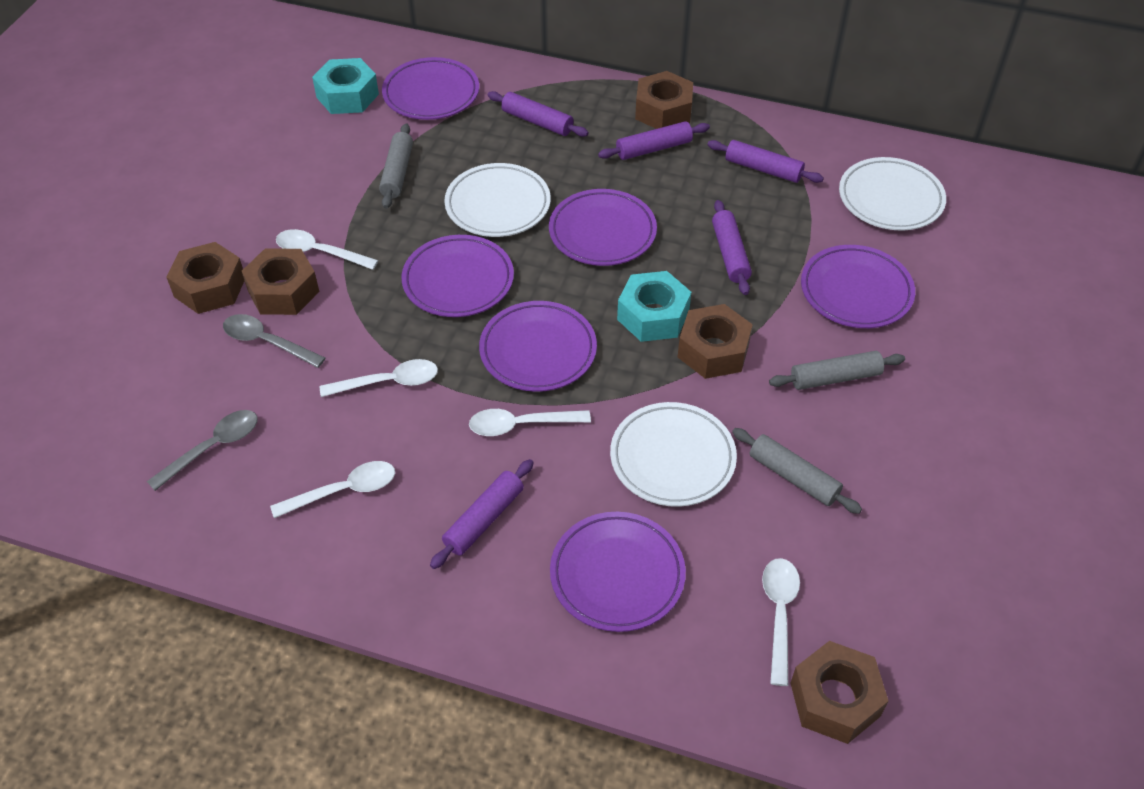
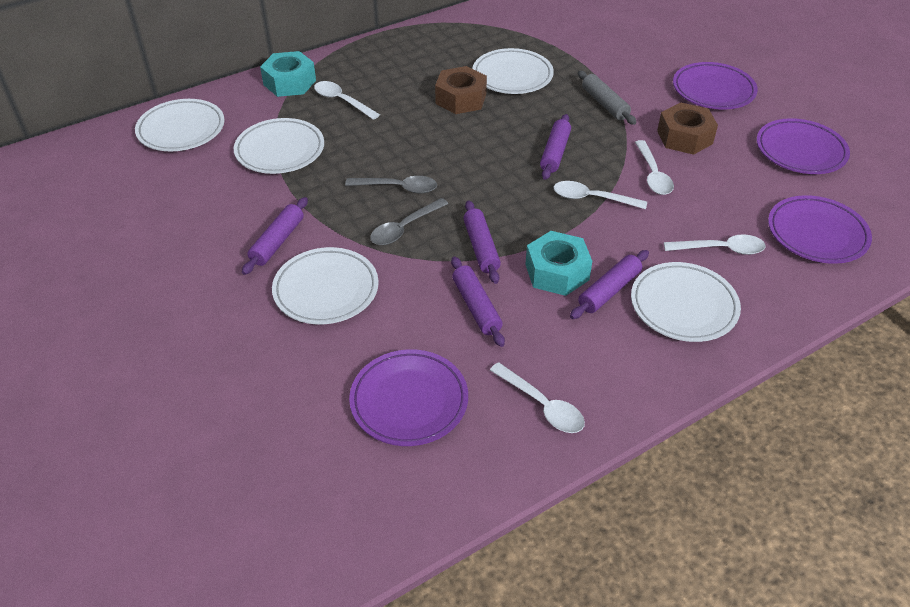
brown nut: [166,242,244,314] [242,248,319,315] [635,71,693,129] [678,304,753,379] [790,641,888,744] = 5 -> [435,66,487,114] [657,102,718,155] = 2
grey rolling pin: [379,123,413,209] [732,428,862,514] [769,351,905,390] = 3 -> [578,71,636,125] = 1
purple plate: [382,57,479,120] [401,235,514,317] [479,301,597,392] [549,189,657,266] [550,512,686,632] [801,245,915,328] = 6 -> [349,349,468,446] [673,62,758,110] [757,118,850,174] [768,195,872,264] = 4
white plate: [444,163,551,237] [610,402,737,507] [839,157,946,231] = 3 -> [135,99,225,151] [234,118,324,174] [272,247,379,324] [473,48,554,94] [631,262,741,342] = 5

